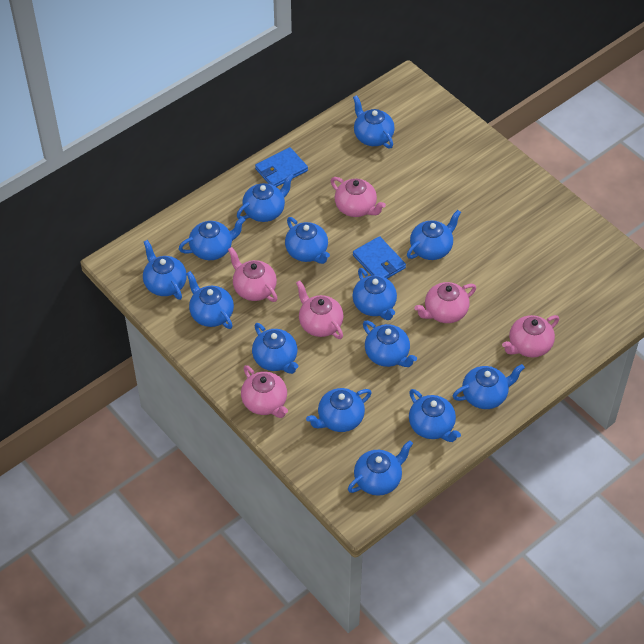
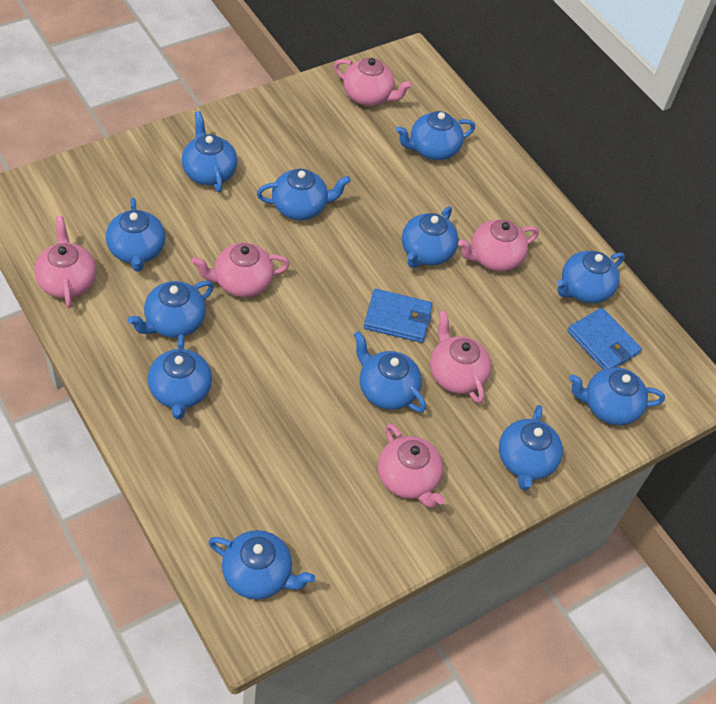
blue teapot: [143,240,187,300] [179,217,245,260] [186,271,234,329] [237,174,294,222] [252,323,298,374] [285,217,330,264] [306,388,372,432] [348,440,413,496] [353,95,395,149] [353,268,397,320] [363,321,417,367] [407,210,461,260] [409,389,461,442] [453,364,525,409] = 14 -> [106,198,165,272] [127,281,214,338] [148,334,212,419] [182,111,238,192] [209,530,315,600] [257,169,351,220] [354,331,426,412] [396,111,475,160] [402,206,459,268] [499,405,563,490] [557,251,625,303] [569,367,665,425] = 12

